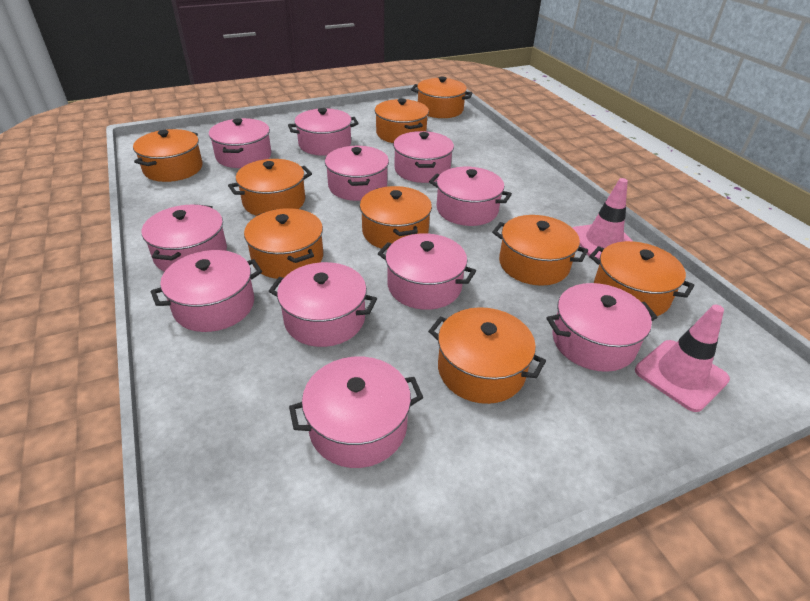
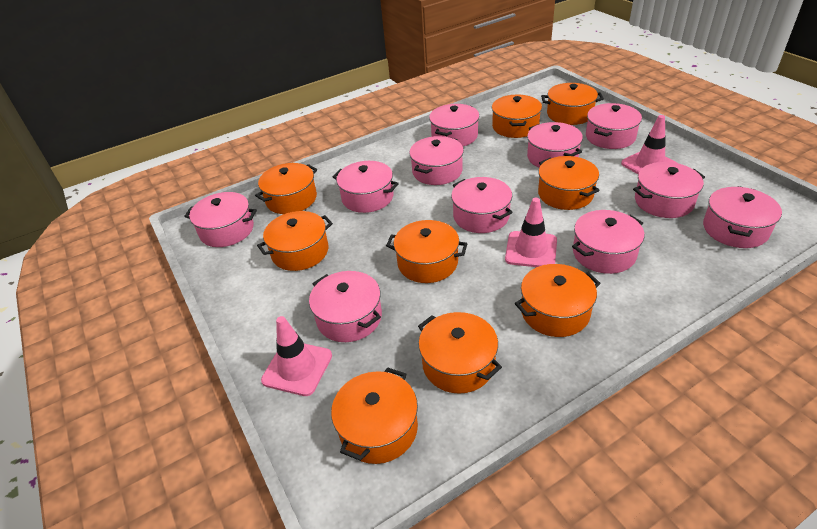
pink traffic cone: [572,178,632,260] [635,305,730,412] = 2 -> [261,316,332,396] [505,198,557,267] [621,115,677,174] = 3

